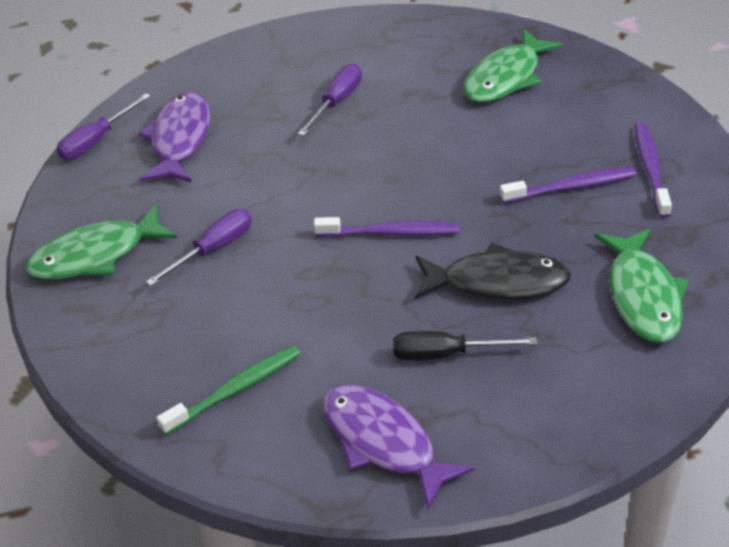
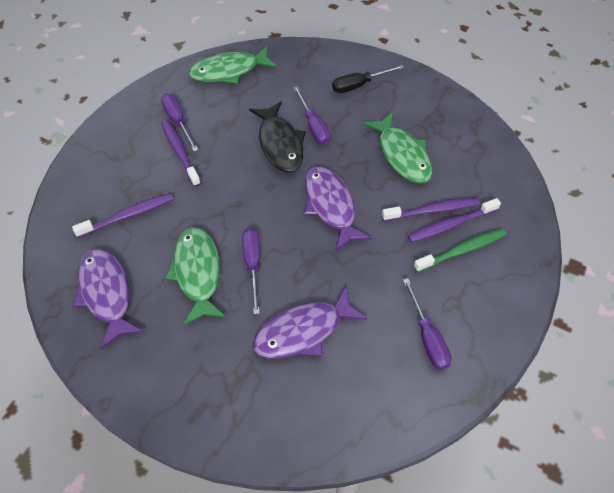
purple fish: [139,92,210,182] [323,384,474,509] = 2 -> [73,248,143,349] [253,286,367,358] [304,166,372,251] = 3
purple screwdriver: [56,93,151,160] [146,209,252,286] [298,64,362,136] = 3 -> [161,94,198,151] [242,228,260,314] [293,86,331,145] [403,278,451,370] = 4
purple toothbrush: [314,217,460,237] [500,167,636,203] [635,122,672,218] = 3 -> [72,193,173,238] [161,119,201,187] [382,198,479,221] [408,198,501,243] = 4

